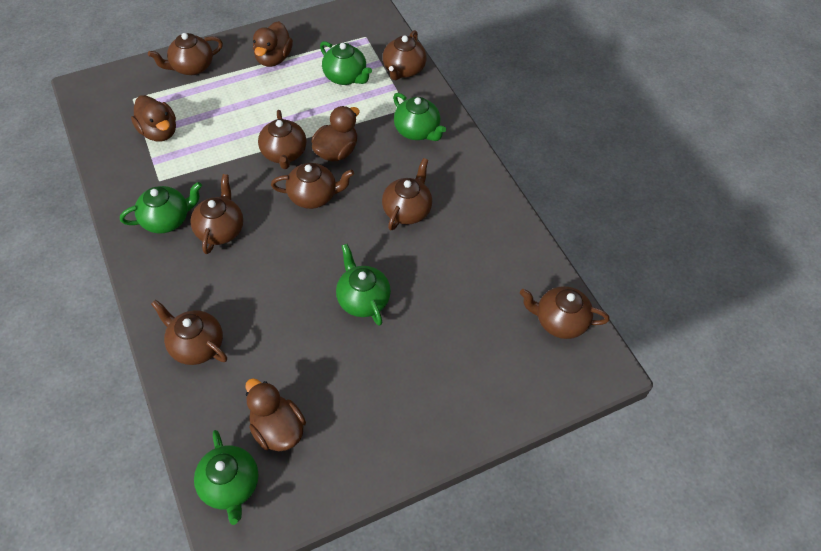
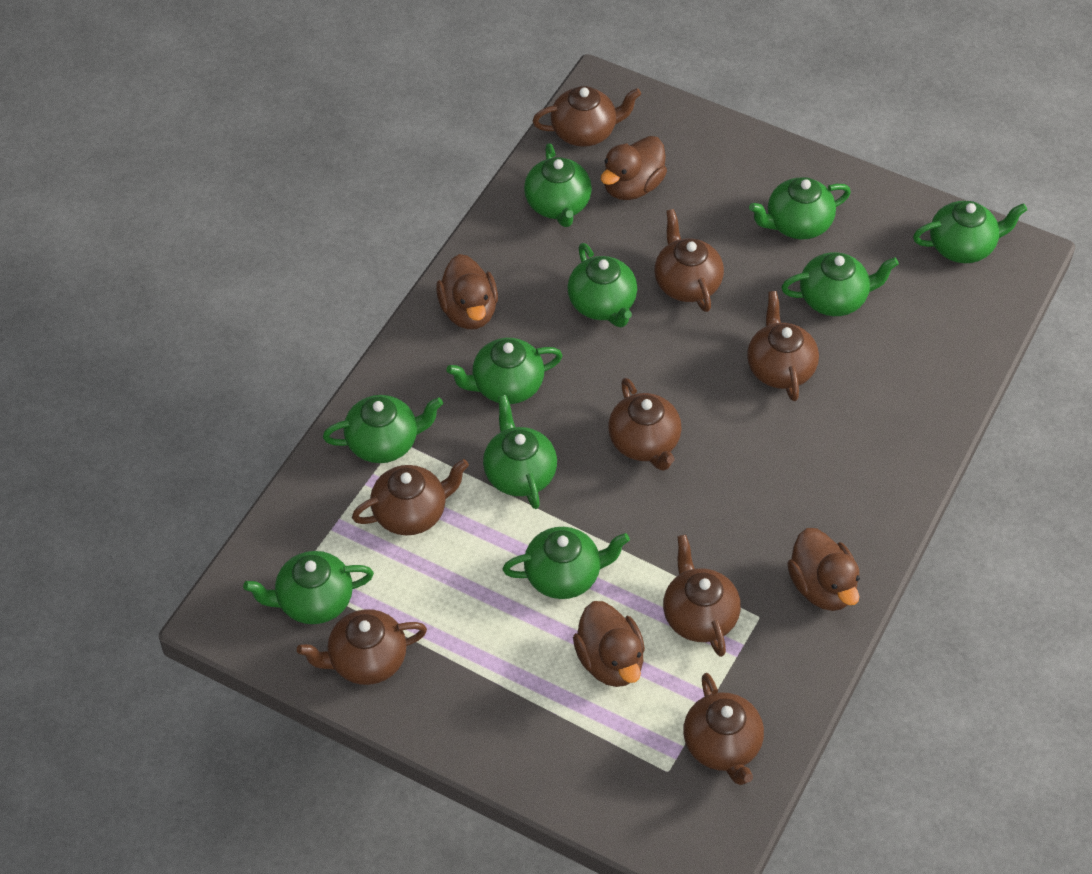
green teapot: [120,182,202,234] [194,430,259,525] [320,41,372,85] [336,244,391,326] [393,93,446,141] = 5 -> [243,551,374,624] [323,395,443,463] [446,338,563,404] [483,395,557,509] [503,527,630,599] [524,143,592,227] [567,243,637,327] [749,177,851,239] [781,252,899,316] [913,201,1027,263] = 10

